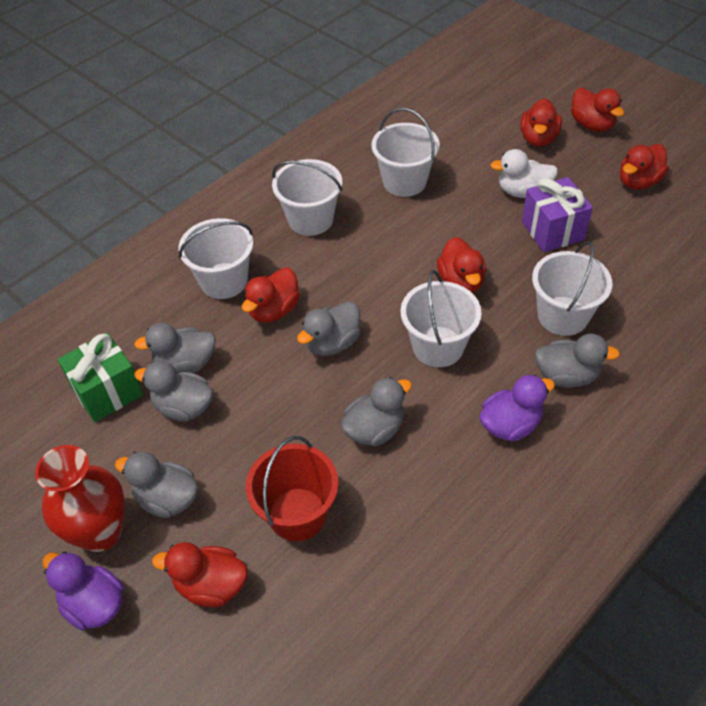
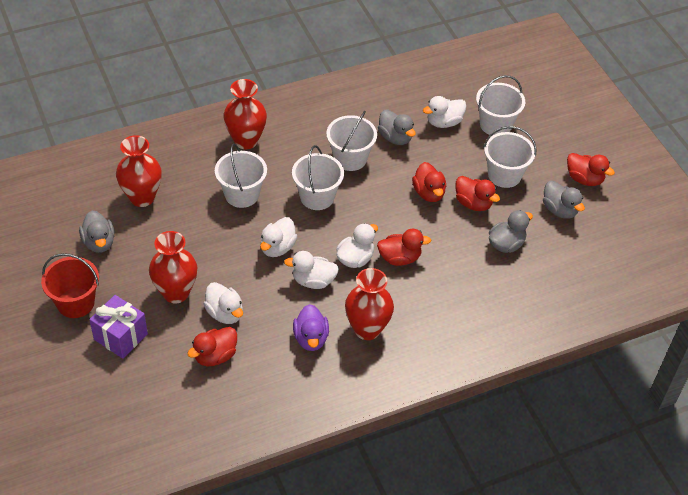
green gift: [57,333,143,422] = 1 -> none = 0
grey duck: [115,451,198,518] [134,323,216,374] [134,361,213,421] [297,302,360,356] [341,377,412,446] [535,334,620,388] = 6 -> [79,210,115,253] [378,110,416,145] [489,210,533,253] [543,181,585,219] = 4
purple duck: [42,552,123,631] [480,375,555,442] = 2 -> [293,304,329,351] = 1
red duck: [152,542,248,607] [242,268,300,322] [437,237,486,293] [520,99,562,147] [571,88,624,132] [620,144,669,190] = 6 -> [187,327,237,366] [377,228,431,266] [412,162,446,202] [455,176,500,211] [567,153,615,186] = 5
red vase: [35,445,125,552] = 1 -> [116,135,162,207] [149,231,197,303] [223,79,267,149] [345,268,394,340] = 4
white duck: [490,149,558,198] = 1 -> [204,282,243,324] [260,217,297,257] [284,251,339,289] [336,223,378,268] [423,96,467,128] = 5

